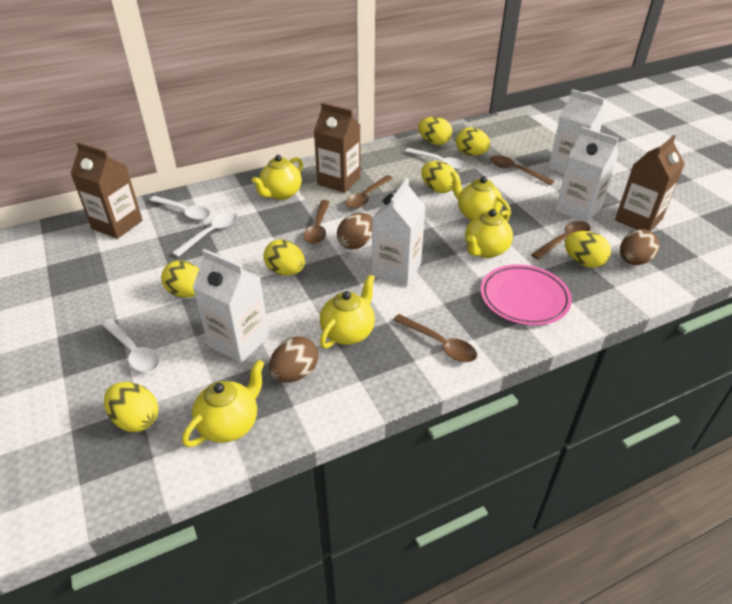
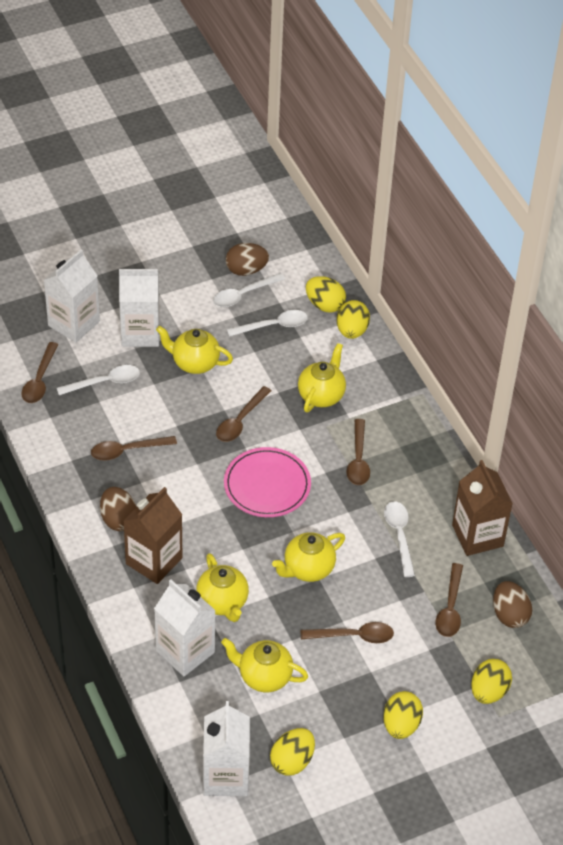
brown carton: [70,142,143,239] [314,103,361,193] [615,135,685,231] = 3 -> [123,487,182,584] [452,460,513,556] = 2
brown spoon: [304,200,330,244] [346,175,393,209] [393,314,477,362] [490,155,554,185] [531,221,591,260] = 5 -> [21,342,59,403] [91,436,177,460] [216,386,272,442] [301,622,394,643] [346,419,370,485] [435,563,463,637] = 6
yellow egg: [104,382,159,432] [161,260,199,298] [264,239,305,276] [418,117,452,145] [421,161,455,193] [456,127,490,156] [565,231,611,268] = 7 -> [270,728,315,776] [306,276,346,313] [337,300,370,339] [384,691,423,739] [471,659,512,704] = 5

